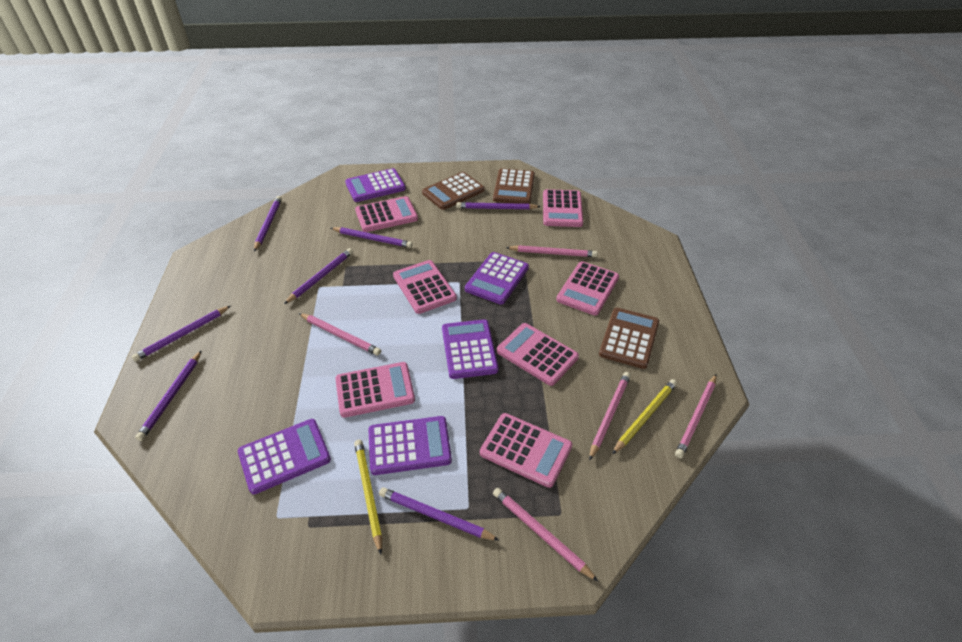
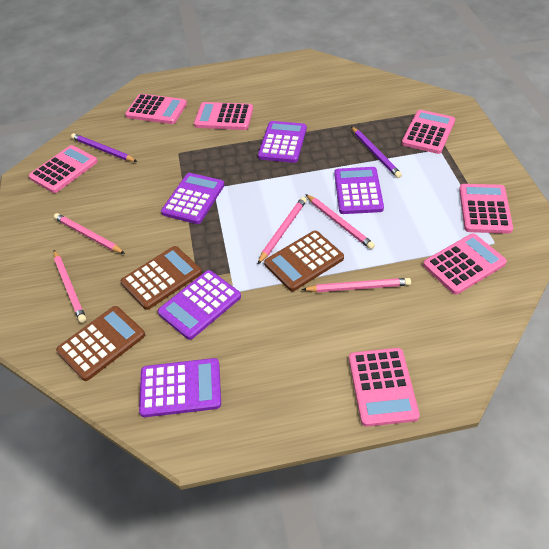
purple pencil: [132,306,231,362] [135,350,202,441] [254,196,282,252] [284,248,353,304] [331,227,413,248] [379,487,500,541] [456,202,541,209] = 7 -> [71,133,137,162] [351,126,402,178] = 2
yellow pencil: [354,439,382,554] [612,379,677,455] = 2 -> none = 0

